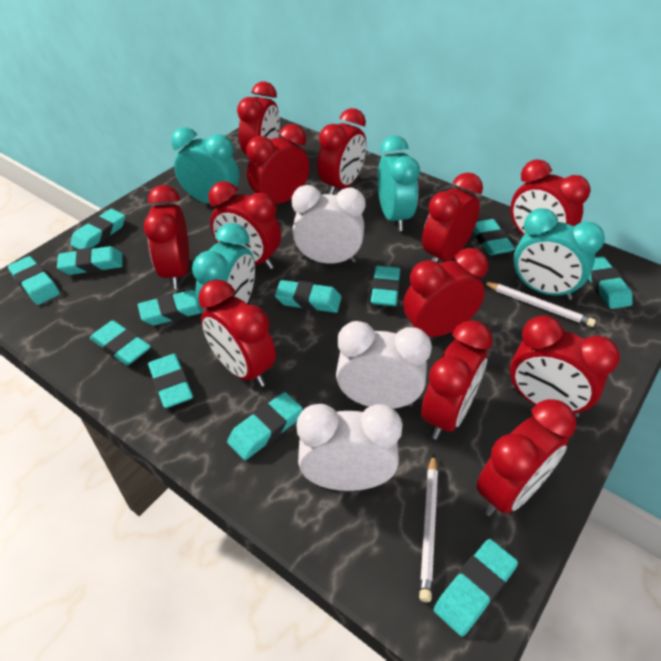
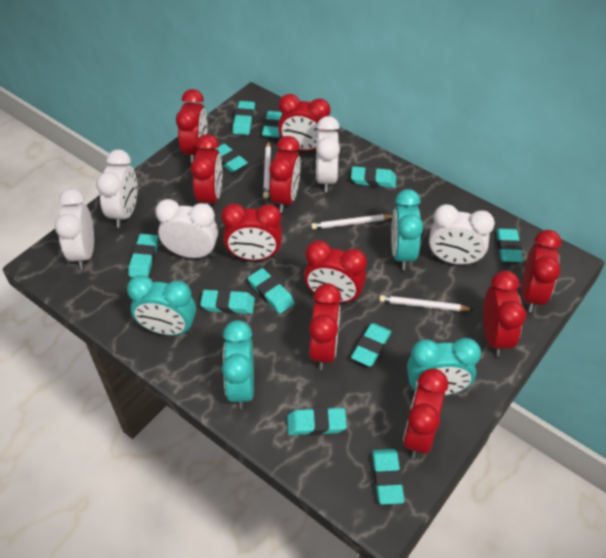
red clock: [144,185,189,289] [198,280,276,387] [209,181,281,269] [237,82,280,155] [246,124,309,204] [317,108,366,195] [404,248,488,337] [421,320,492,439] [422,172,483,263] [477,399,576,516] [510,159,591,235] [510,315,620,417] = 12 -> [176,89,208,163] [191,134,222,207] [221,204,282,261] [269,136,301,213] [278,94,330,151] [304,240,367,303] [309,283,341,370] [403,369,448,459] [483,271,526,357] [521,230,562,313] = 10
turquoise eraser: [8,256,60,305] [57,246,123,275] [70,209,125,249] [90,320,151,365] [138,290,202,325] [148,354,193,408] [227,392,303,460] [275,280,342,313] [371,266,400,306] [433,539,518,636] [473,219,515,255] [588,256,633,309] = 12 -> [128,234,158,277] [200,289,255,314] [215,144,248,173] [233,101,255,135] [248,268,295,314] [262,111,282,138] [287,407,347,436] [351,166,396,188] [351,323,392,366] [372,449,404,505] [496,229,523,262] = 11
white clock: [292,185,365,264] [297,404,403,491] [336,321,432,409] = 3 -> [55,189,94,270] [96,150,138,228] [155,199,218,258] [316,116,340,192] [429,204,495,265] = 5
white pencil: [419,454,438,602] [483,282,596,327] = 2 -> [263,141,271,198] [311,214,393,229] [379,295,474,311] = 3

